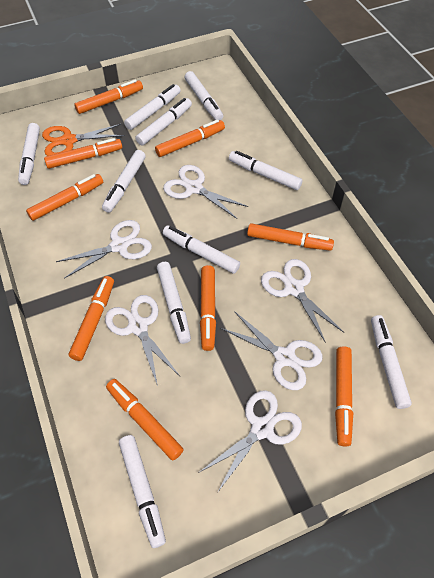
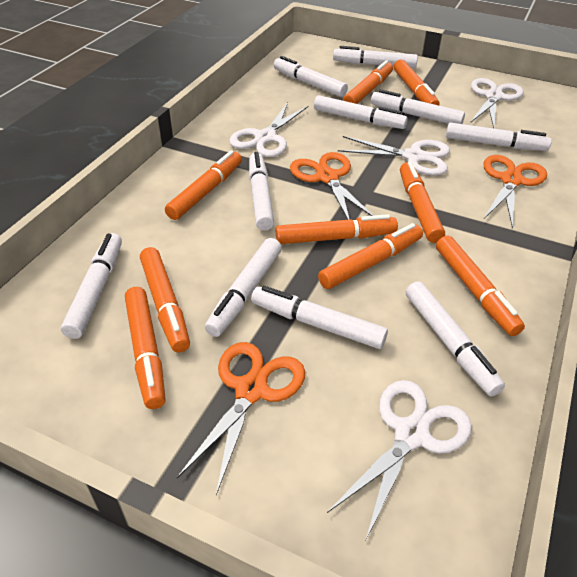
orange scissors: [42,124,124,156] = 1 -> [177,342,305,495] [290,152,373,220] [483,155,547,229] = 3
white scissors: [56,220,152,278] [105,295,180,386] [163,165,249,219] [198,390,302,493] [221,311,323,390] [261,259,344,343] = 6 -> [229,102,309,157] [327,380,472,542] [338,136,450,175] [470,78,524,128] = 4

